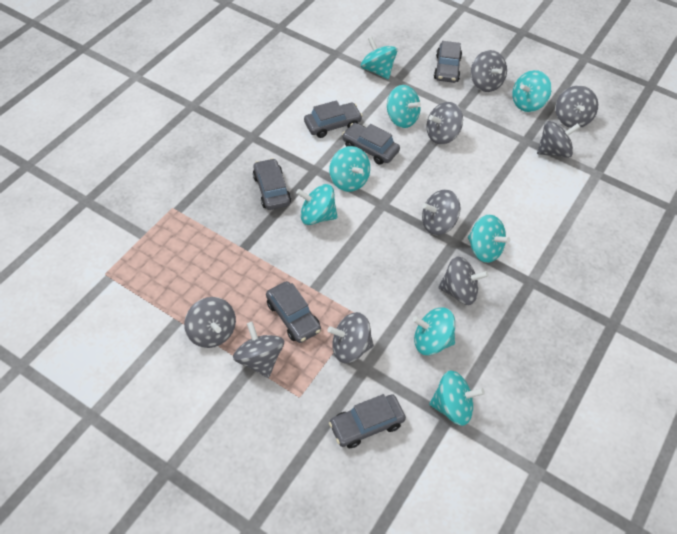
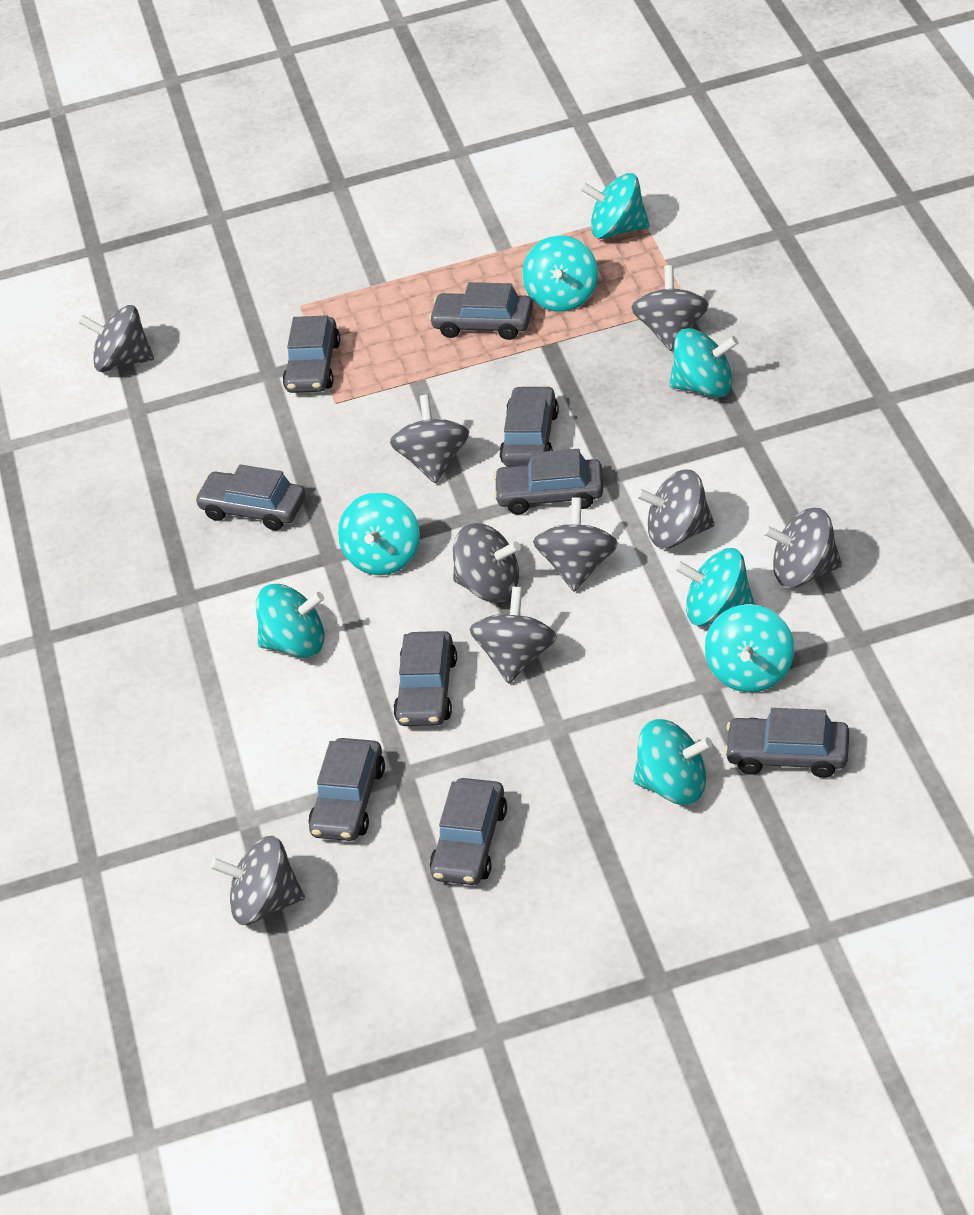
grey car: [253,158,291,210] [266,281,321,343] [304,100,363,138] [329,394,406,448] [342,123,400,165] [434,41,462,83] = 6 -> [195,464,306,530] [283,315,340,393] [308,738,385,841] [393,631,457,726] [429,282,533,340] [430,778,507,885] [494,449,603,515] [499,386,559,467] [724,708,849,778] = 9

